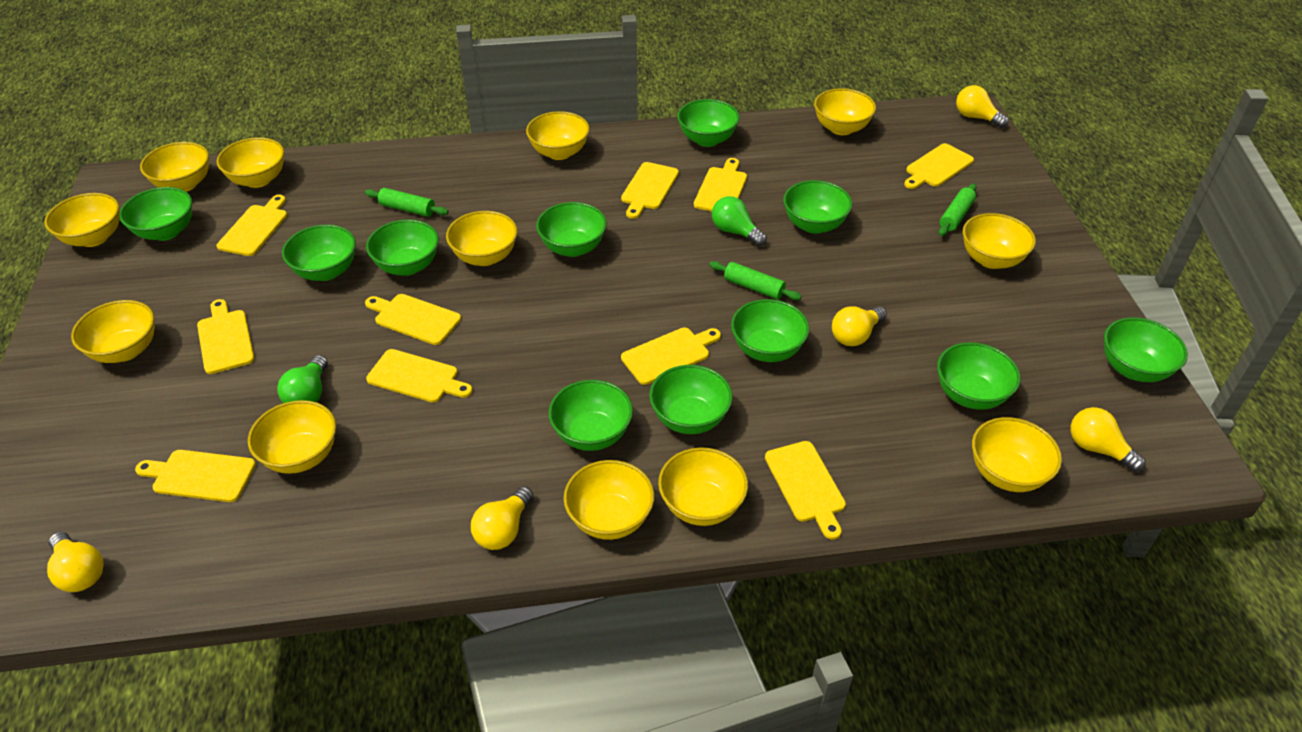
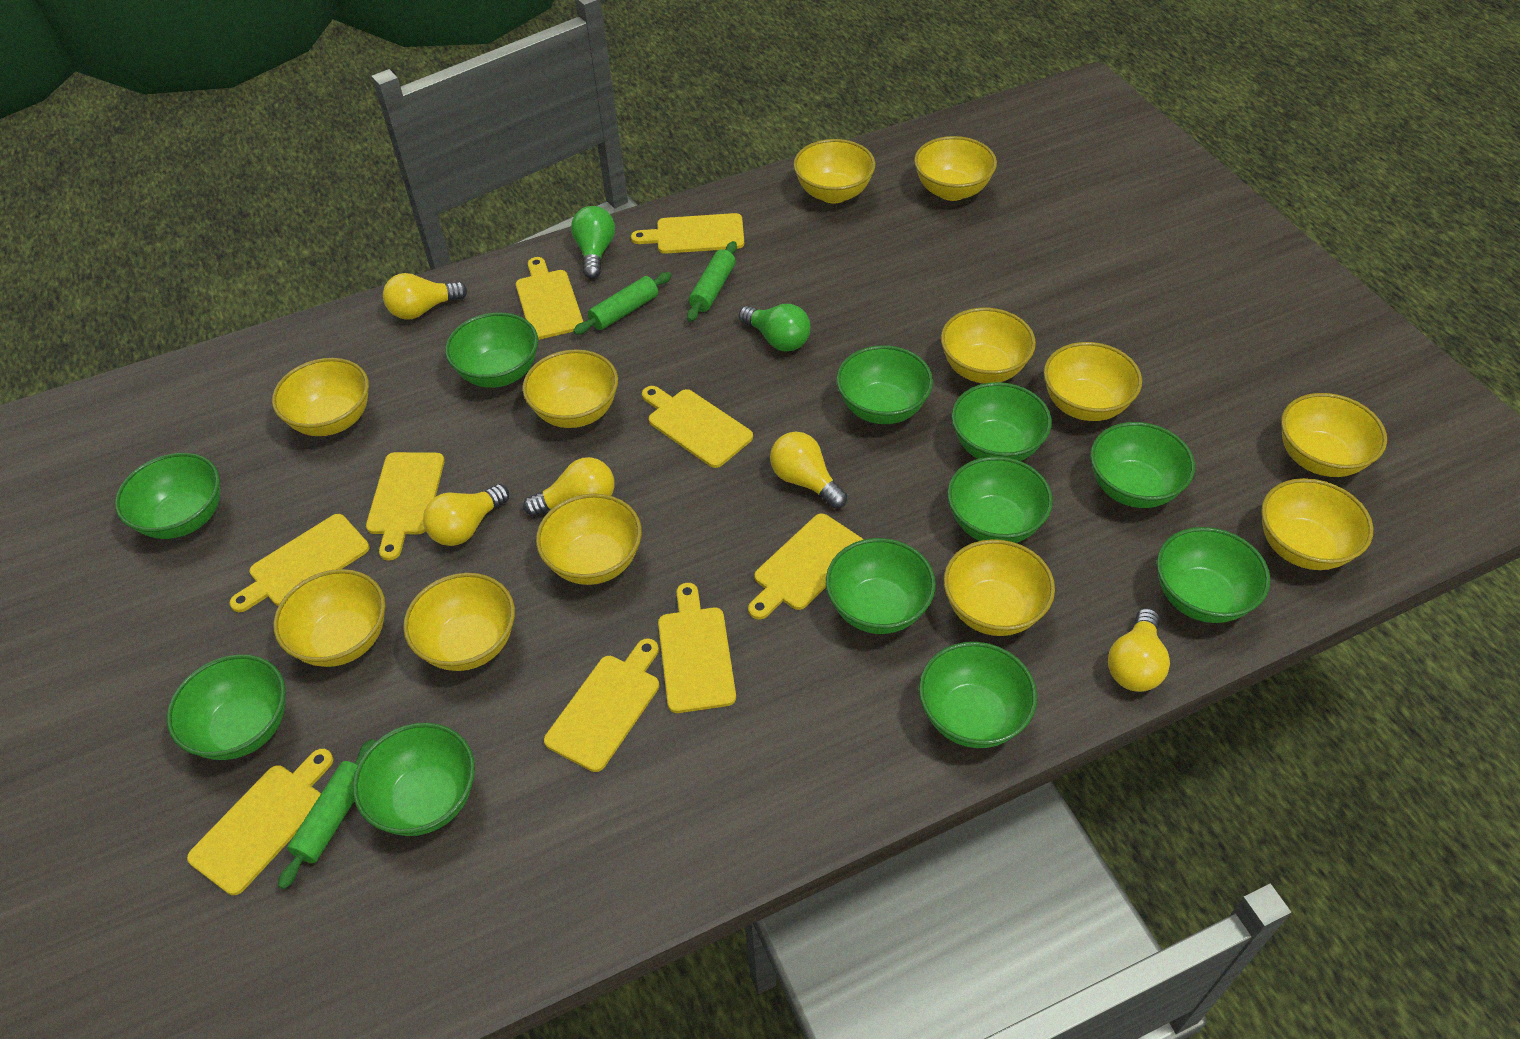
yellow cutting board: [135,450,256,502] [197,299,254,374] [217,195,287,256] [365,294,461,345] [366,349,472,403] [621,162,679,219] [621,328,721,385] [694,158,747,211] [765,441,846,539] [904,143,974,189] = 10 -> [187,749,333,895] [229,514,369,612] [366,452,445,561] [516,257,583,340] [544,638,659,772] [631,213,744,254] [642,386,753,468] [658,583,736,713] [748,513,864,620] = 9

